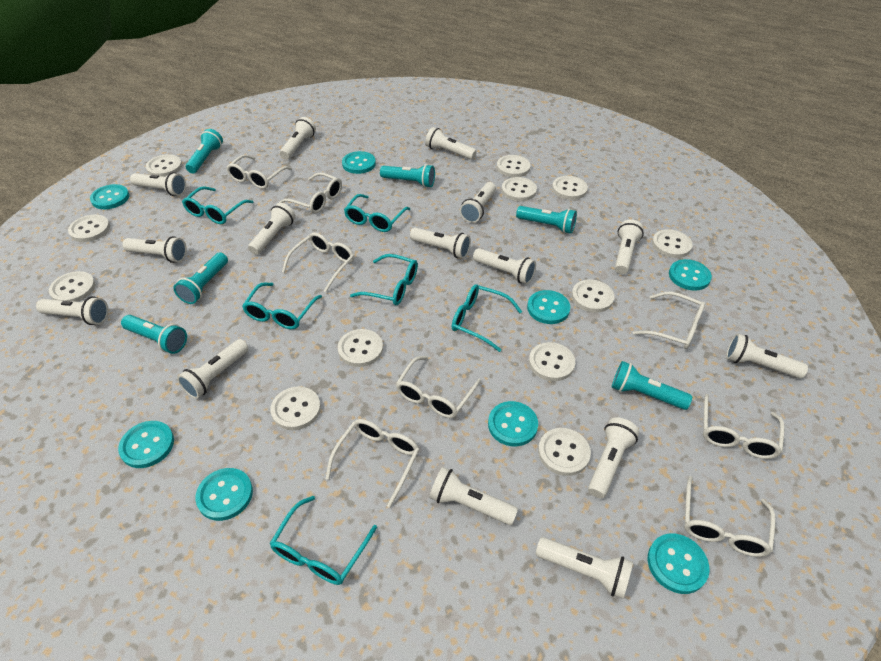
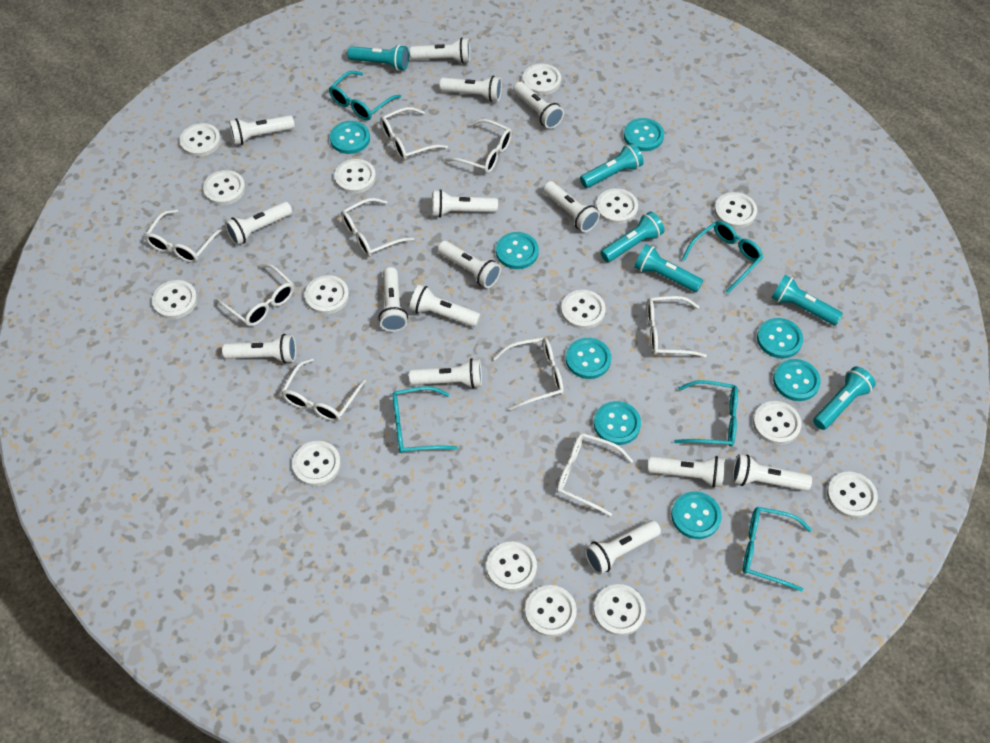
turquoise glasses: [182,186,253,224] [242,282,322,329] [270,496,377,585] [344,194,410,232] [350,254,418,305] [452,284,522,352] = 6 -> [329,71,401,120] [392,386,457,453] [674,380,738,447] [682,221,763,293] [743,507,812,592] = 5
white button: [49,271,95,302] [68,215,110,242] [146,154,182,177] [270,386,321,430] [338,329,383,367] [497,155,531,177] [501,177,537,201] [529,342,576,381] [538,428,591,476] [552,176,588,200] [572,280,614,313] [652,229,693,258] = 12 -> [152,280,197,319] [180,123,221,157] [203,170,245,205] [292,441,341,486] [305,275,349,314] [334,159,376,194] [487,542,537,591] [523,64,561,95] [525,585,577,637] [561,290,606,329] [594,584,646,636] [596,188,638,224] [714,192,757,228] [753,401,801,445] [827,471,878,518] = 15
white glasses: [226,155,292,189] [279,172,342,214] [282,232,354,292] [326,419,420,508] [396,356,481,418] [633,292,705,349] [684,476,776,557] [703,394,785,459] = 8 -> [144,209,225,263] [215,264,294,327] [281,358,366,422] [341,198,414,257] [380,107,448,161] [444,119,512,173] [493,337,564,410] [557,433,633,516] [647,296,707,358] = 9

